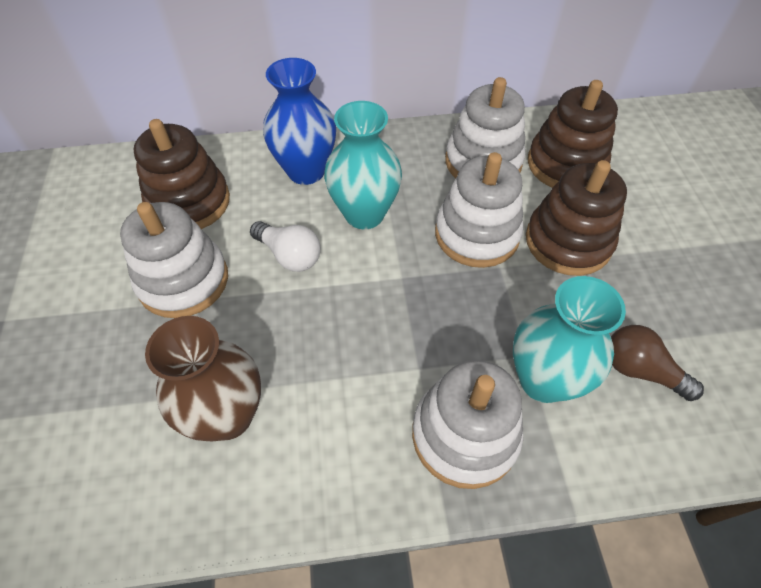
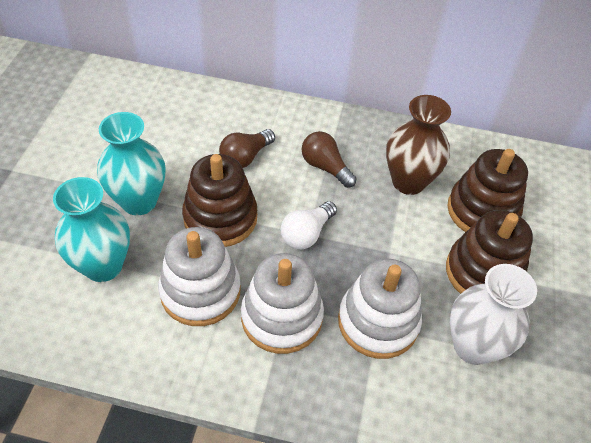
blue vase: [263,58,336,185] = 1 -> none = 0
brown light bulb: [611,325,704,401] = 1 -> [219,129,275,168] [302,131,357,188] = 2
white stacking toy: [120,202,228,318] [412,360,523,489] [435,152,524,268] [445,77,526,178] = 4 -> [158,227,240,326] [241,253,324,354] [338,259,422,359] = 3
white vase: none = 0 -> [450,264,537,365] = 1

